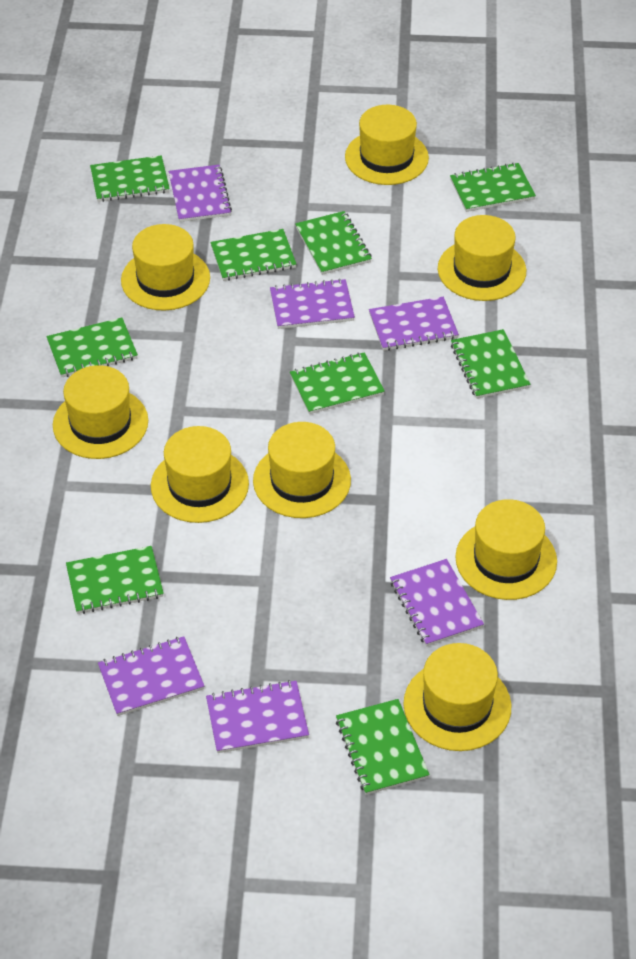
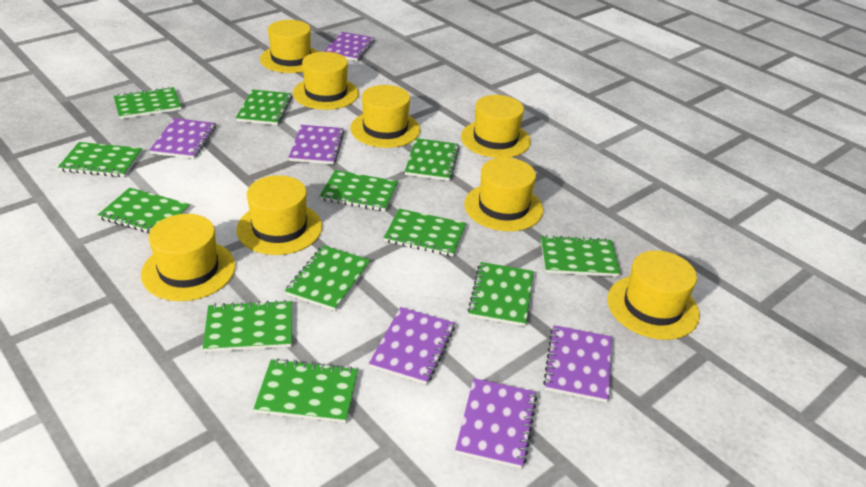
green notebook: [46,318,138,377] [66,546,164,614] [90,155,170,202] [210,229,296,281] [290,352,385,414] [295,211,372,275] [336,699,429,795] [450,163,536,212] [451,329,531,399] = 9 -> [58,142,142,177] [98,188,190,234] [114,87,181,119] [203,300,292,352] [236,90,292,125] [254,359,358,423] [285,245,371,311] [320,170,398,211] [384,209,466,257] [405,138,459,181] [468,262,534,326] [541,235,620,277] = 12

